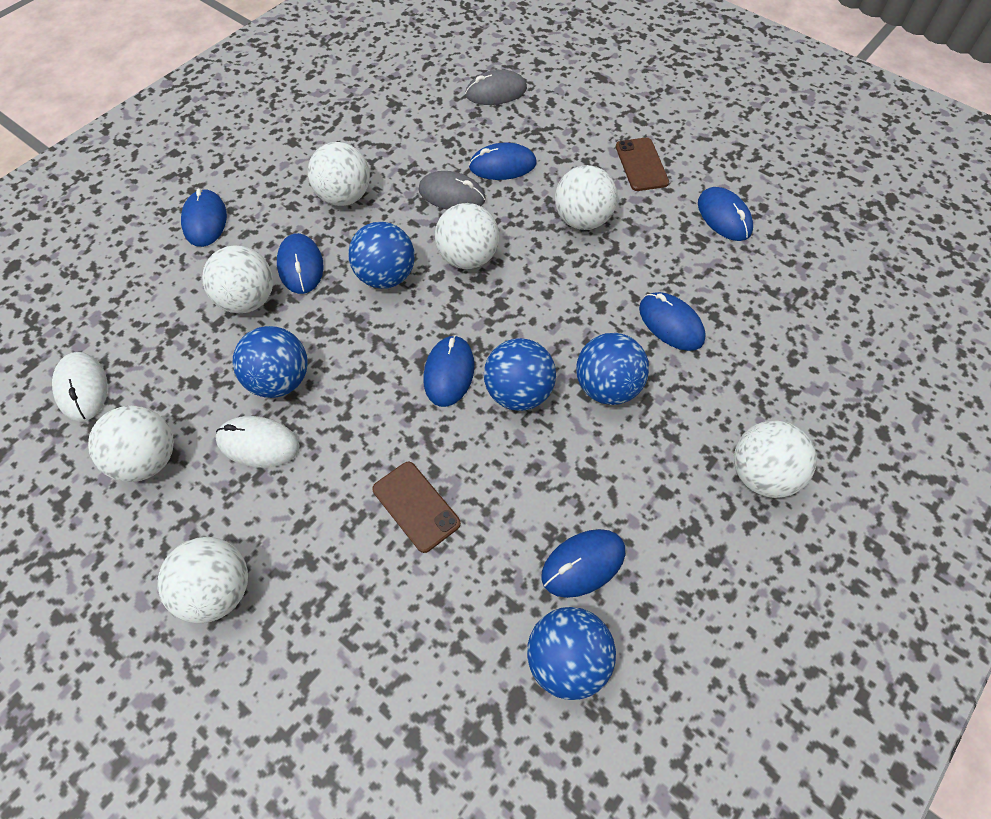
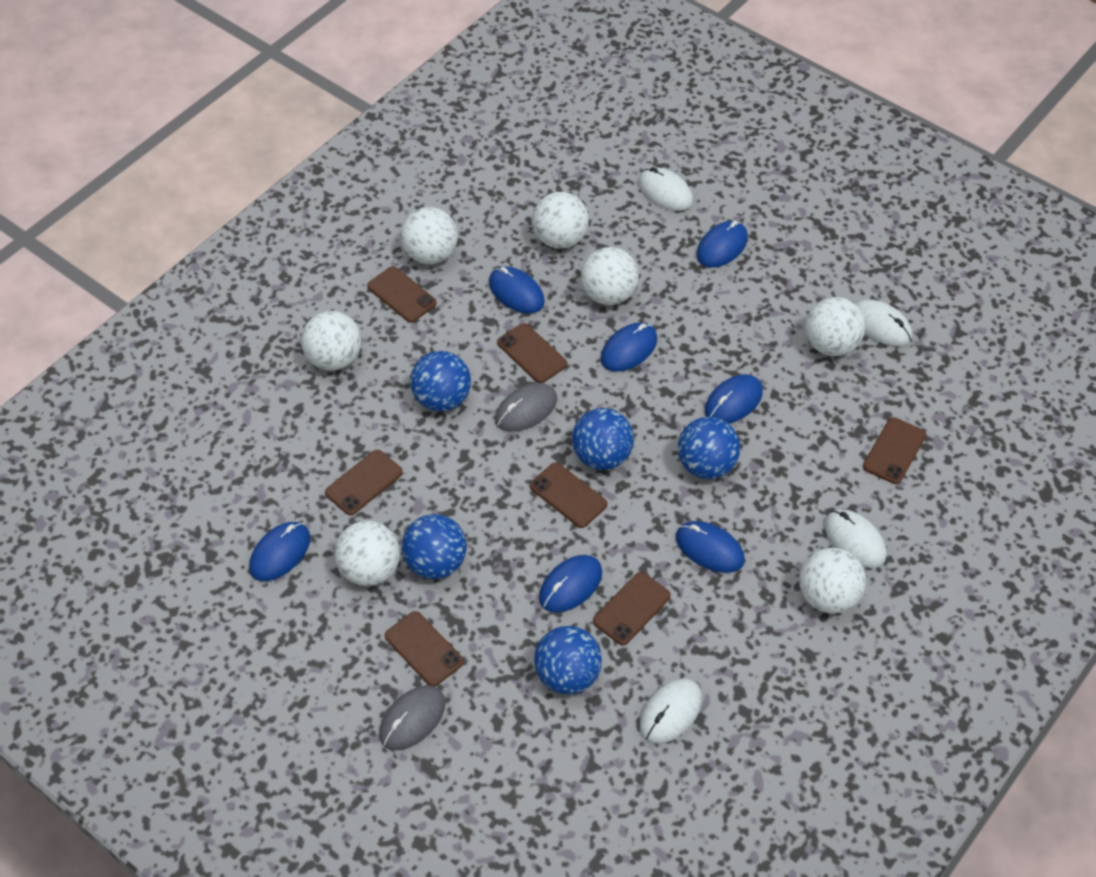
brown phone: [372,462,461,553] [616,137,669,191] = 2 -> [325,450,403,515] [367,266,437,322] [385,611,464,686] [497,323,567,383] [530,462,607,528] [593,572,671,645] [863,417,926,484] = 7
white mouse: [52,352,108,422] [215,416,300,468] = 2 -> [638,167,693,211] [640,678,702,744] [824,509,886,568] [855,299,912,346] = 4

